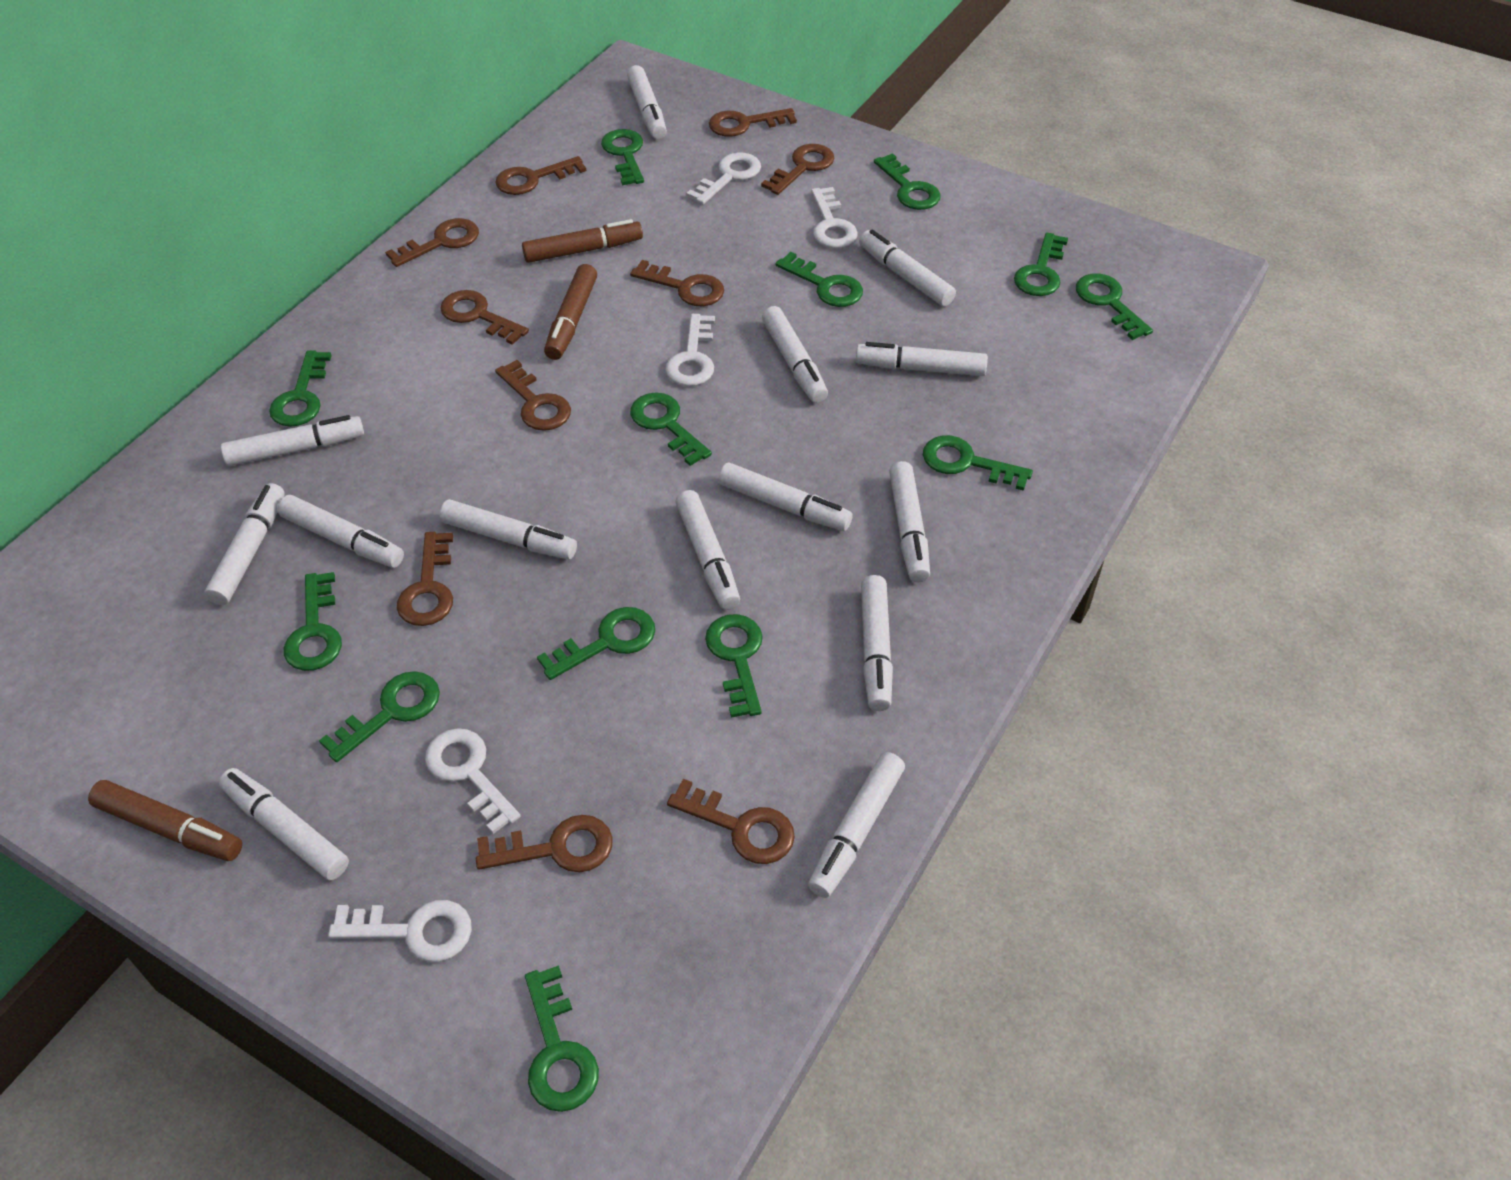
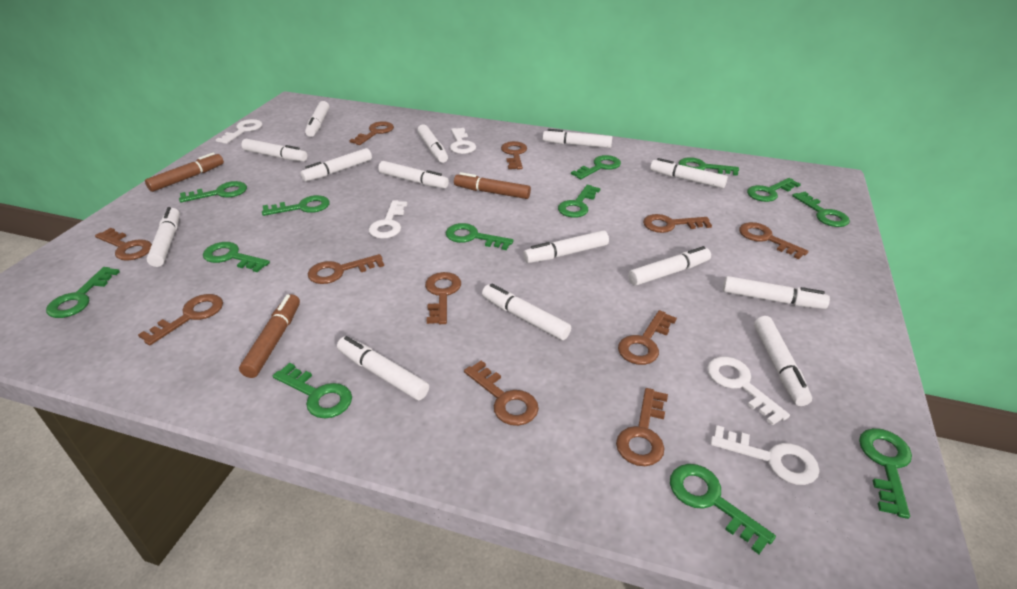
brown key: [385,218,479,267] [397,532,453,626] [440,290,529,345] [476,815,613,872] [495,156,586,195] [495,360,571,431] [630,260,724,306] [667,779,795,864] [709,108,797,137] [761,144,834,195] = 10 -> [95,228,152,261] [138,294,223,345] [308,254,384,284] [349,121,394,145] [425,272,461,324] [464,360,539,426] [501,141,527,169] [616,388,668,466] [618,310,677,365] [643,214,712,233] [739,222,809,259] = 11

